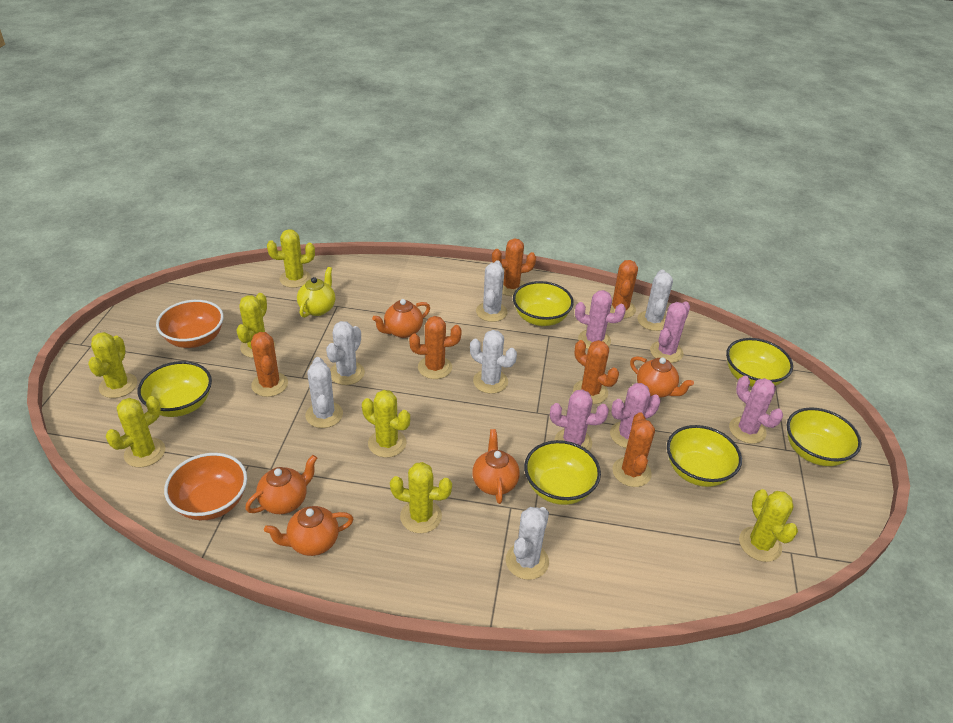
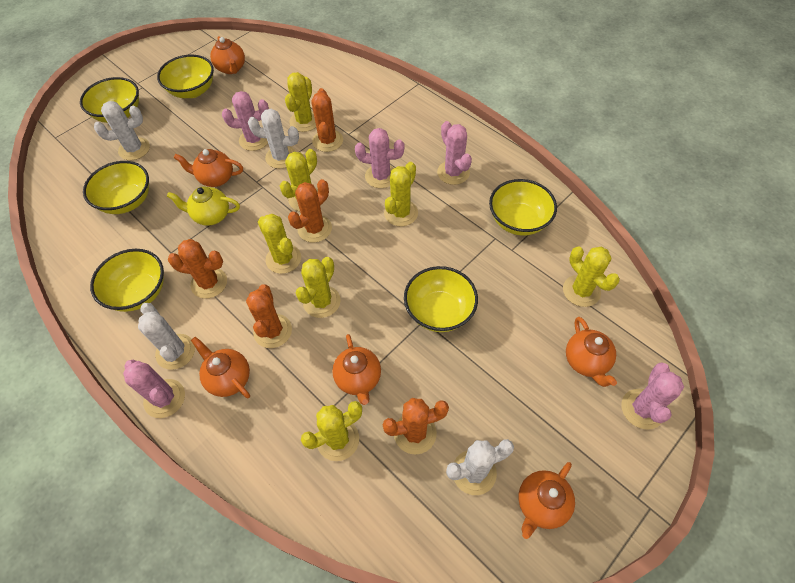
orange bowl: [156,300,224,348] [164,453,247,520] = 2 -> none = 0
orange cactus: [251,332,288,397] [409,316,462,379] [492,239,536,296] [573,340,619,404] [610,260,638,319] [612,412,655,487] = 6 -> [168,239,227,299] [246,284,292,348] [288,179,332,243] [311,88,343,152] [383,398,449,455] = 5
orange teapot: [245,455,317,514] [264,506,353,556] [372,299,430,338] [472,429,520,504] [630,356,694,398] = 5 -> [174,149,243,187] [191,337,250,399] [210,36,245,74] [332,334,381,405] [518,462,575,539] [566,317,617,387] = 6
white cactus: [305,357,343,428] [326,321,365,385] [470,330,517,394] [476,260,508,322] [506,507,549,580] [637,270,673,331] = 6 -> [94,101,150,160] [138,303,195,370] [248,109,299,169] [446,439,514,495] = 4

